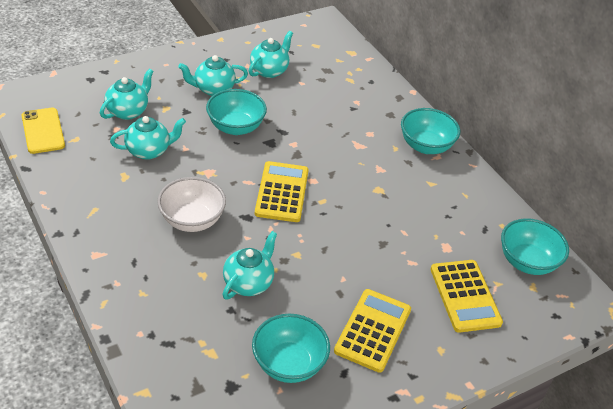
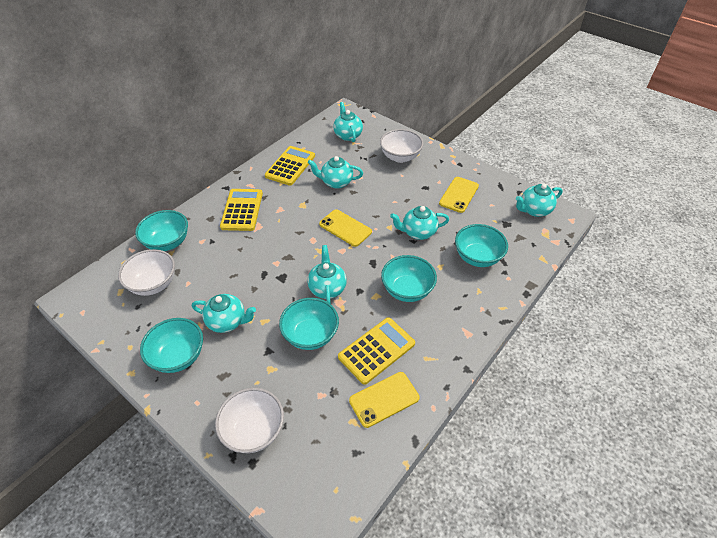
turquoise bowl: [206,89,267,135] [252,314,330,383] [401,108,460,154] [501,218,569,275] = 4 -> [135,210,188,251] [140,318,203,373] [279,298,339,350] [381,255,437,302] [455,224,508,267] = 5
turquoise teapot: [100,69,154,120] [110,116,186,160] [178,55,248,96] [222,231,277,299] [249,31,293,78] = 5 -> [192,294,256,333] [307,245,347,304] [308,156,363,189] [333,102,363,142] [390,206,449,240] [516,184,563,217] = 6
white bowl: [157,177,226,232] = 1 -> [118,249,175,296] [215,388,284,453] [380,129,423,163] = 3
yellow phone: [22,108,65,154] = 1 -> [319,209,372,247] [349,372,420,428] [439,177,479,213] = 3

